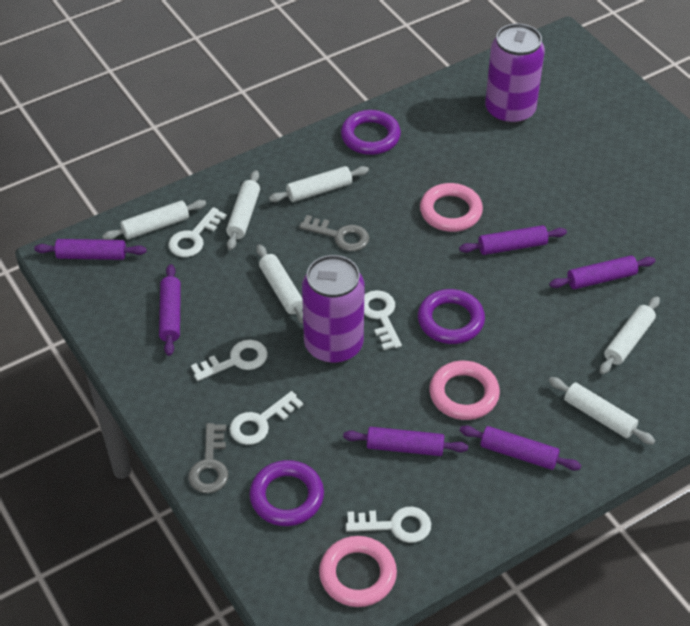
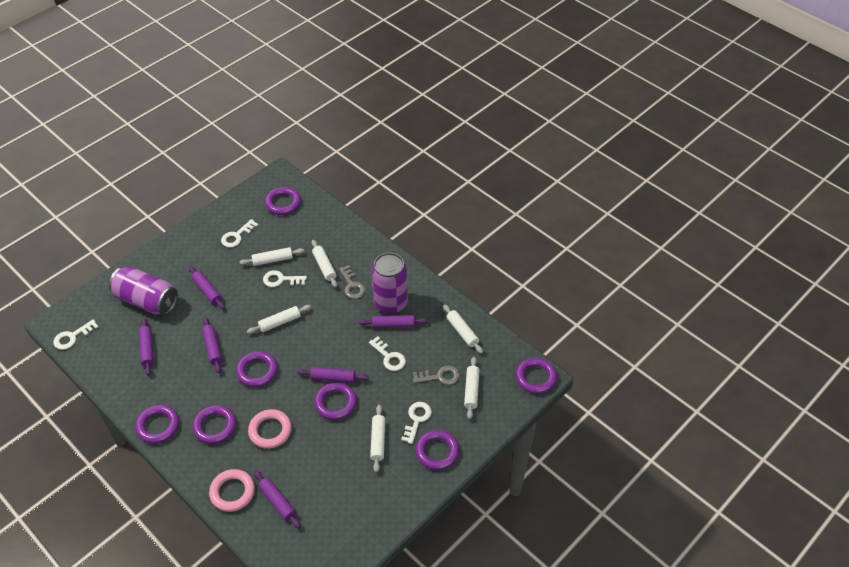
pink ring: [319,536,397,607] [420,183,483,232] [429,361,500,420] = 3 -> [209,469,255,512] [248,409,292,449] = 2
purple ring: [250,460,324,526] [341,110,401,155] [418,289,485,344] = 3 -> [135,405,179,444] [193,405,236,444] [236,351,278,387] [265,187,301,215] [314,382,357,420] [416,430,460,470] [516,357,557,394] = 7

